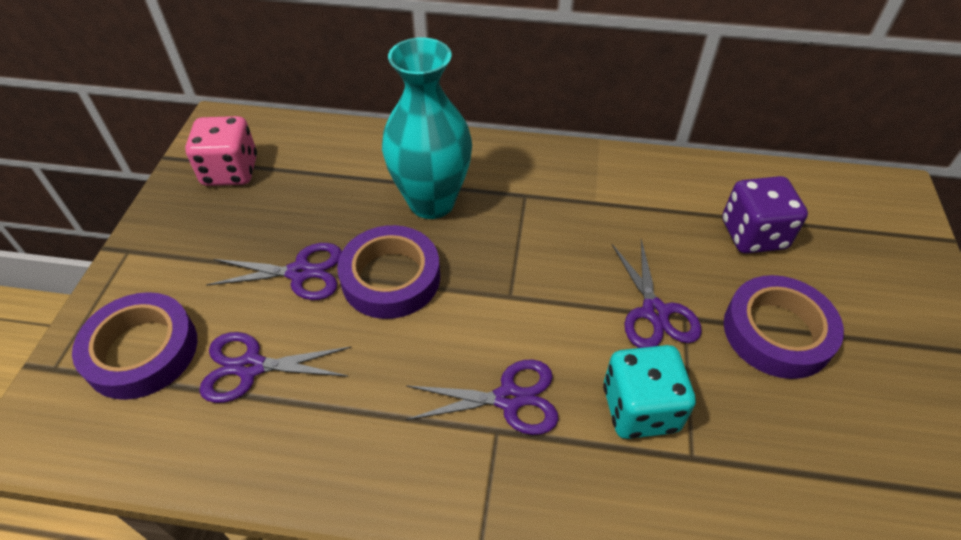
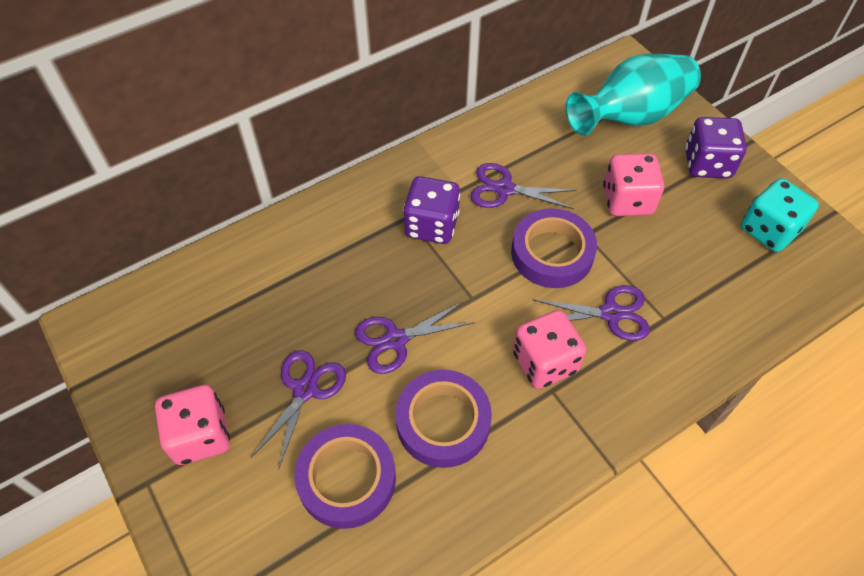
pink dice: [185,116,257,186] = 1 -> [155,385,230,465] [513,310,586,389] [603,154,664,216] = 3
purple dice: [722,176,808,254] = 1 -> [403,176,460,244] [685,117,747,178] = 2

